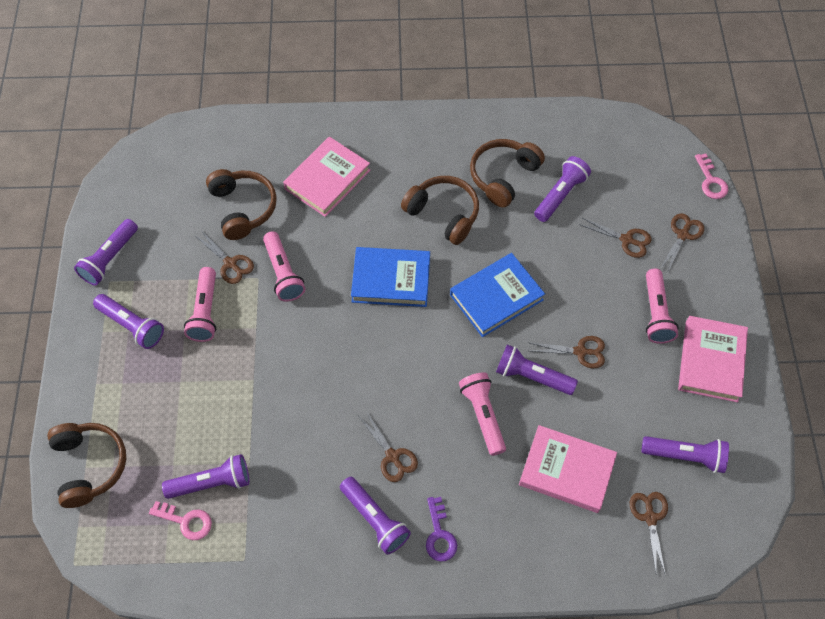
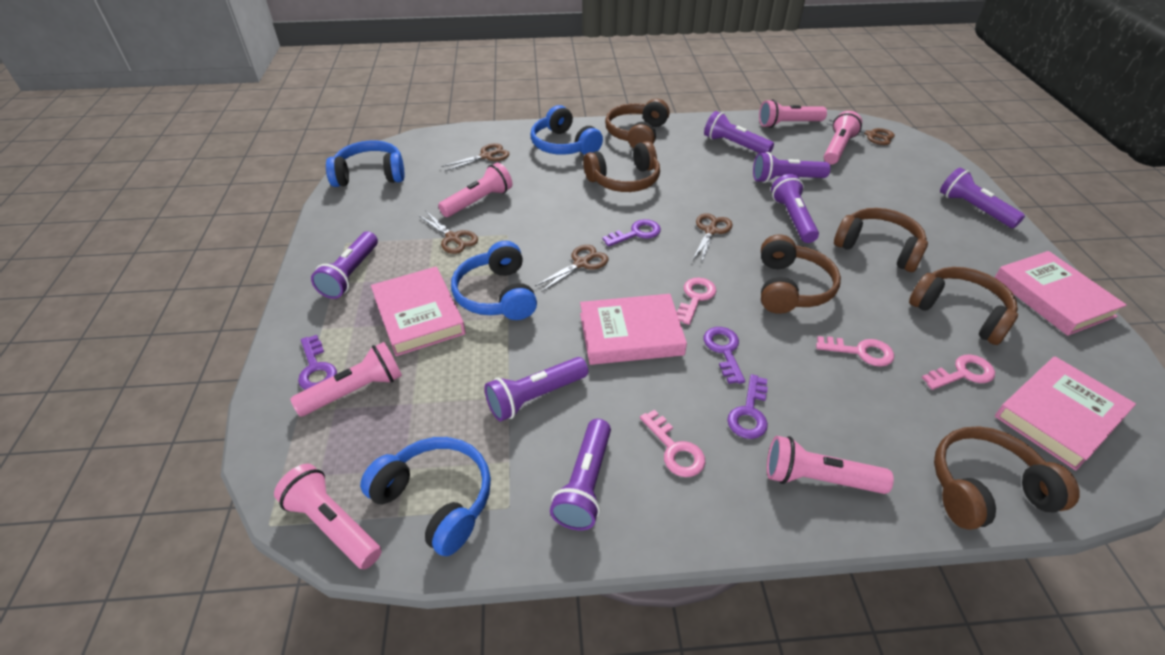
blue book: [351,247,430,307] [450,253,545,337] = 2 -> none = 0
blue headphones: none = 0 -> [326,141,405,187] [360,437,491,556] [451,241,537,320] [530,105,603,155] = 4
brown headphones: [47,423,126,508] [206,169,277,240] [401,176,479,245] [470,139,545,208] = 4 -> [583,141,660,192] [605,99,670,149] [761,235,841,314] [834,208,928,272] [909,267,1018,345] [934,426,1080,530] = 6
brown scissors: [196,231,254,284] [360,411,418,482] [530,336,605,368] [579,218,651,258] [630,492,668,575] [660,213,704,273] = 6 -> [419,211,478,254] [441,143,509,171] [535,245,608,292] [692,213,733,264] [828,120,895,145] = 5
pink book: [283,137,370,217] [519,425,617,513] [678,316,748,402] = 3 -> [371,267,466,356] [580,294,687,365] [994,251,1126,336] [995,356,1136,471] = 4
pink flashlight: [184,267,216,342] [263,231,305,302] [459,372,506,456] [646,268,679,344] = 4 -> [274,464,381,569] [290,342,402,417] [438,162,512,217] [759,99,827,128] [767,436,894,494] [824,111,862,165] = 6
pink key: [149,501,212,540] [695,153,728,199] = 2 -> [640,409,705,477] [677,277,716,325] [816,336,894,367] [922,354,995,390] = 4
purple key: [426,497,457,561] = 1 -> [298,335,337,390] [602,219,661,247] [704,327,745,384] [727,374,768,439] = 4

